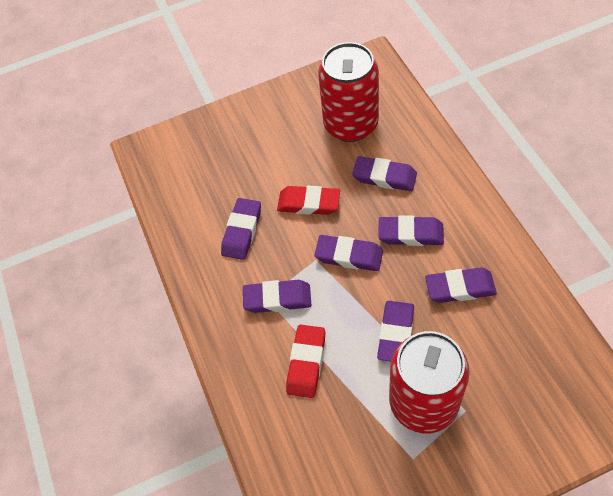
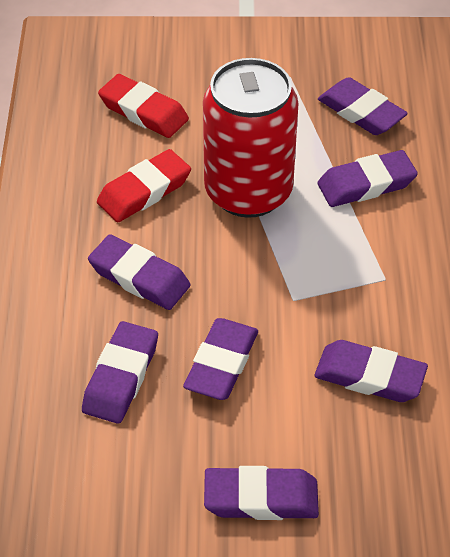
red can: [318,42,379,142] [389,331,470,433] = 2 -> [203,58,299,218] = 1

